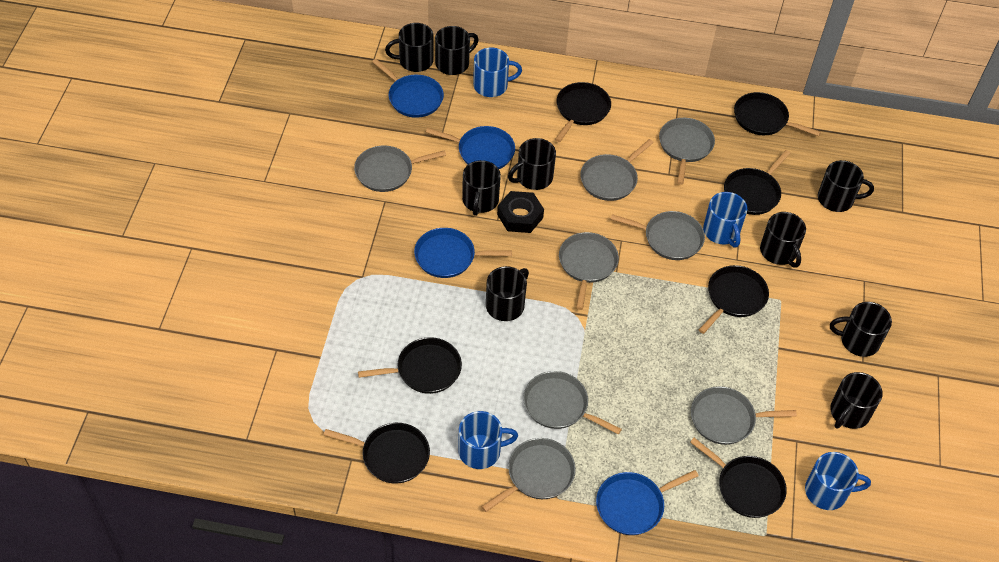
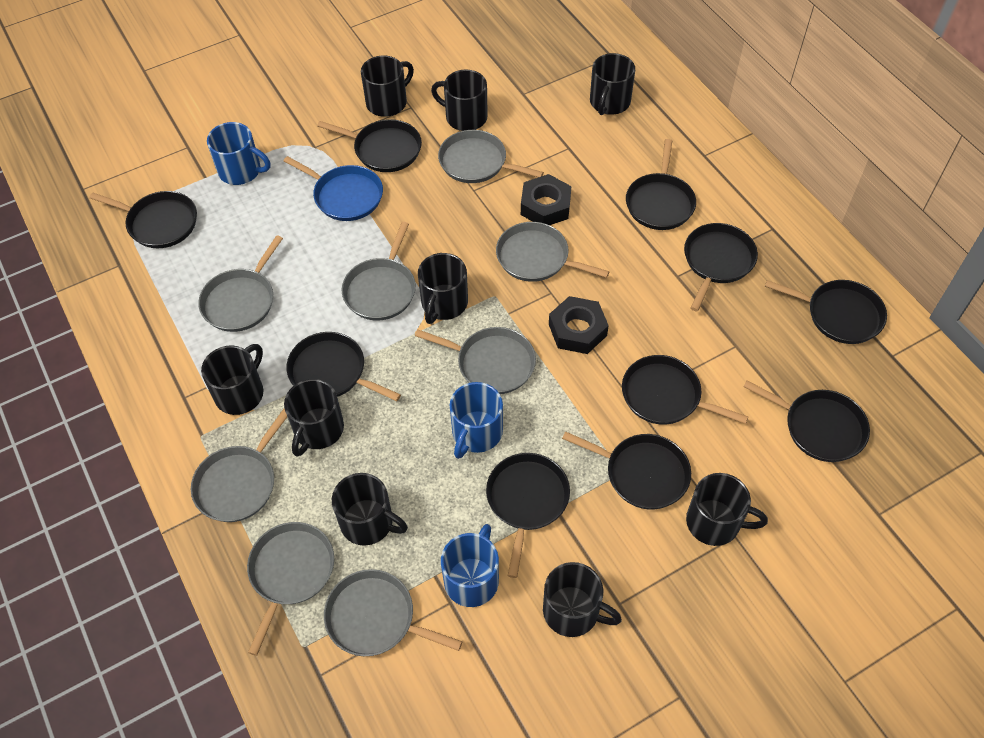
black nut: [497,191,544,233] = 1 -> [521,174,571,225] [549,296,609,354] = 2
black pan: [324,423,430,483] [358,337,462,394] [555,82,611,142] [690,438,787,518] [699,265,769,334] [724,150,791,215] [734,92,821,136] = 7 -> [89,191,197,248] [287,332,401,401] [317,119,422,172] [486,453,570,578] [562,431,691,510] [622,355,748,425] [626,139,696,230] [684,223,758,311] [744,380,870,462] [765,280,887,344] = 10
blue mug: [458,411,518,469] [473,48,522,97] [703,192,747,247] [805,452,871,510] = 4 -> [207,122,270,185] [441,524,499,607] [450,382,503,459] = 3
blue pan: [372,59,444,118] [414,228,512,278] [426,126,515,169] [596,470,699,535] = 4 -> [284,156,383,221] = 1

